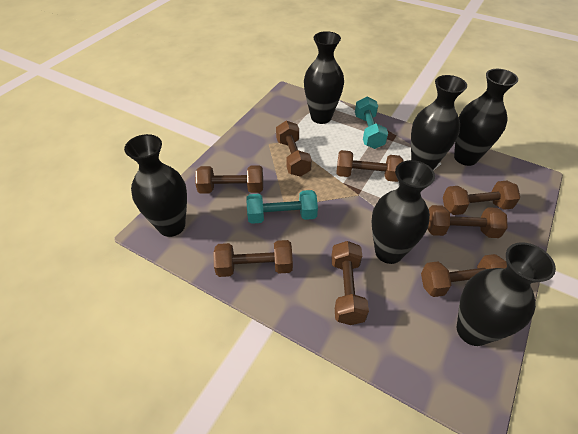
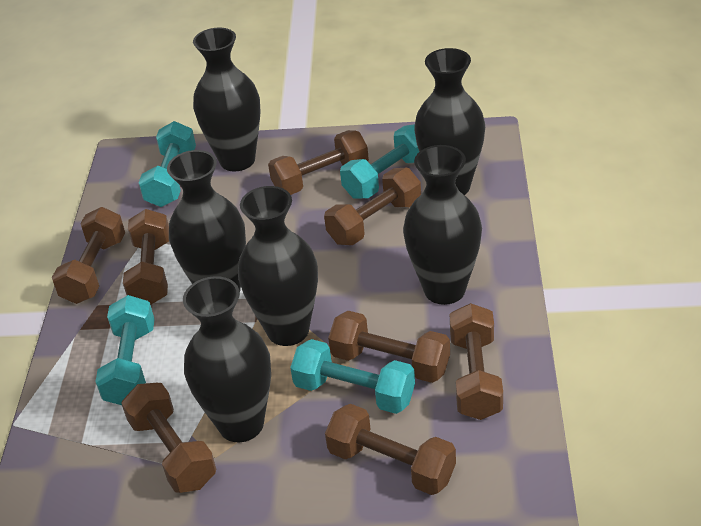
turquoise dumbbell: [246,190,318,224] [355,97,388,149] = 2 -> [95,295,155,405] [138,121,196,207] [290,339,415,414] [340,124,419,199] = 4

